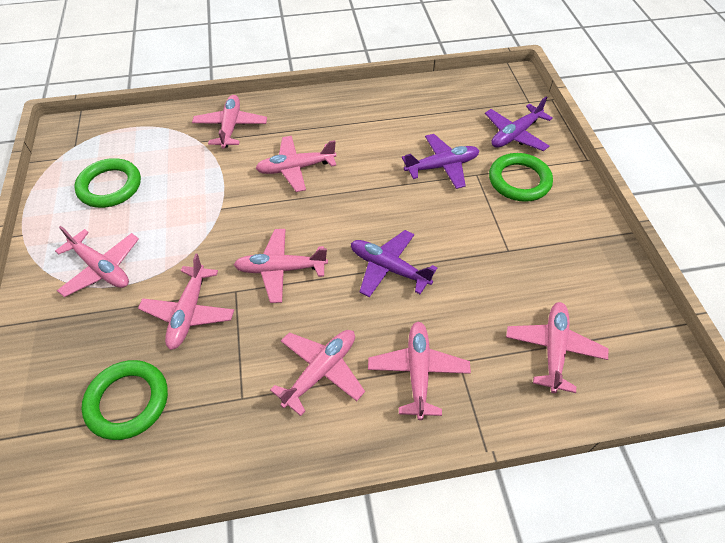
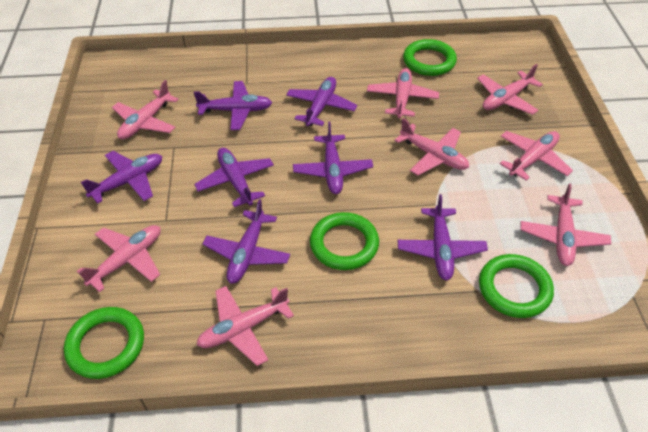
green ring: [74,158,141,208] [81,360,168,440] [489,153,553,202] = 3 -> [64,307,144,379] [310,212,379,270] [403,39,457,76] [479,254,554,318] = 4
purple plane: [351,230,437,297] [402,134,479,189] [485,97,553,151] = 3 -> [81,151,162,204] [194,81,272,130] [194,148,274,207] [202,199,290,284] [286,77,357,126] [293,122,373,194] [398,194,488,280] = 7

